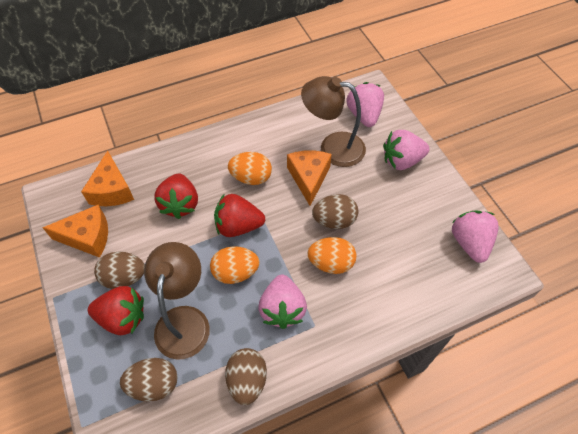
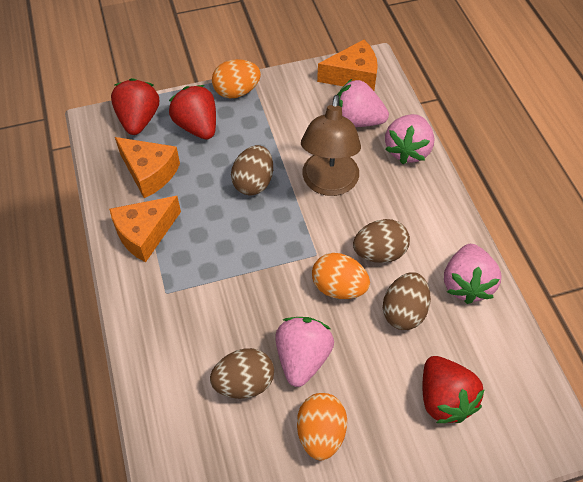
brown lamp: [144,242,210,360] [301,76,366,167] = 2 -> [301,95,361,196] = 1

